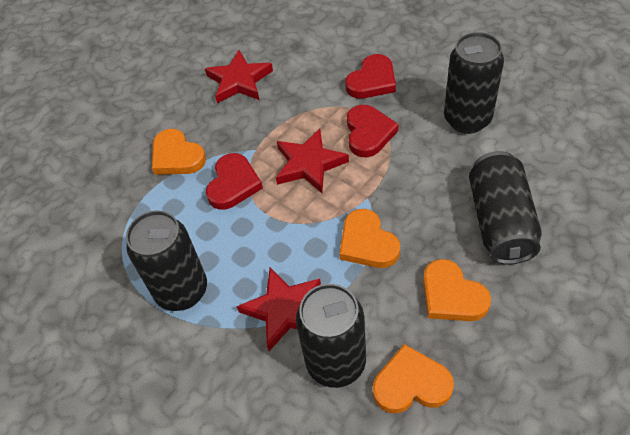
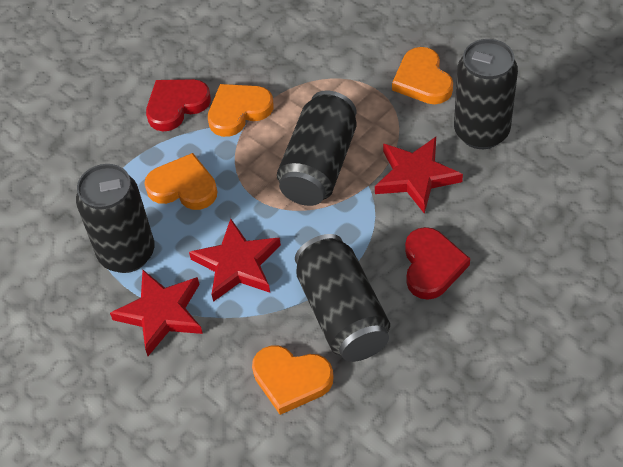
red heart: [206,153,263,210] [345,54,396,99] [347,105,399,157] = 3 -> [146,79,211,131] [405,227,470,300] = 2

